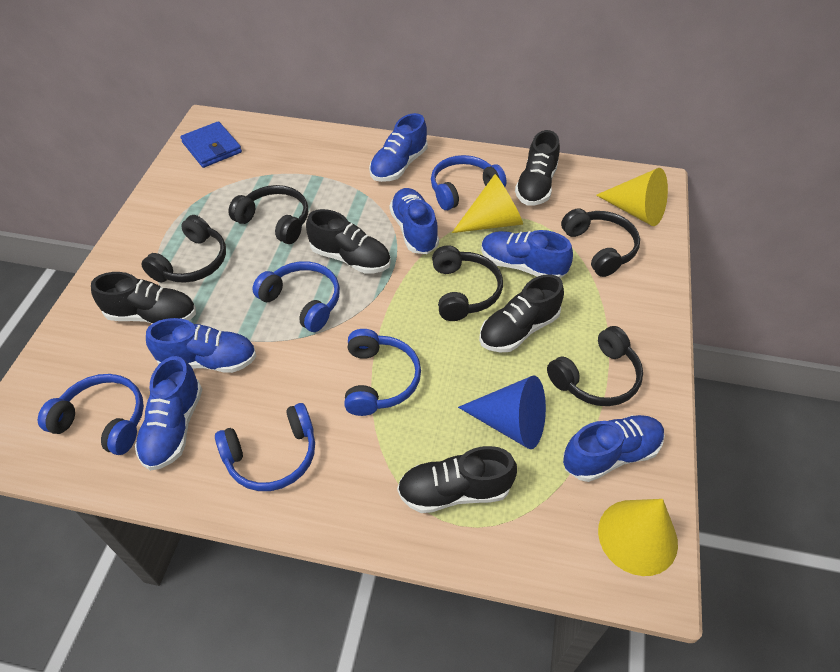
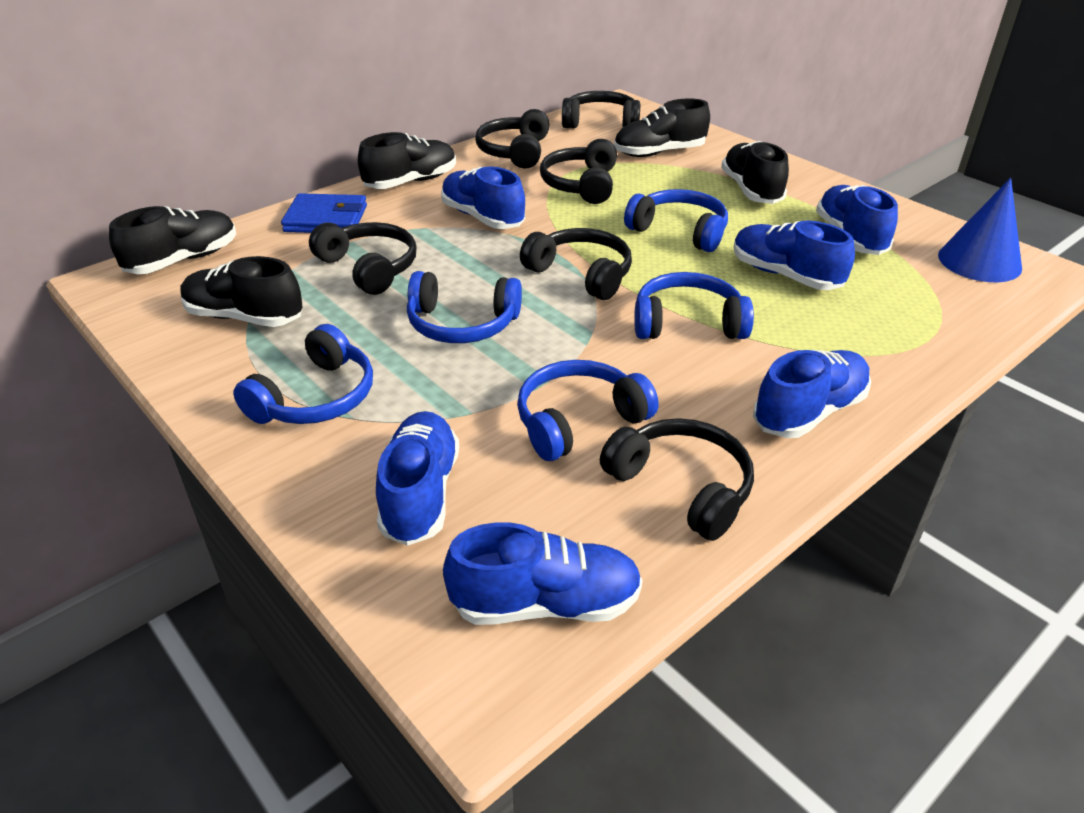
black headphones: [141,215,226,283] [228,185,308,244] [432,246,503,321] [547,326,643,406] [561,208,640,277] = 5 -> [309,222,417,295] [475,109,550,169] [520,228,632,300] [540,139,617,204] [562,91,640,129] [600,418,754,541] = 6
yellow cone: [452,174,523,233] [596,168,668,226] [598,499,678,576] = 3 -> none = 0

